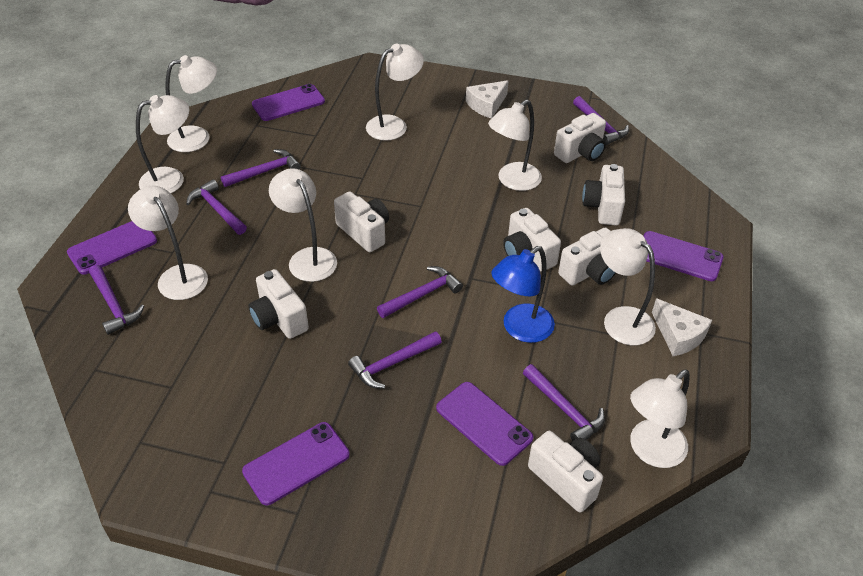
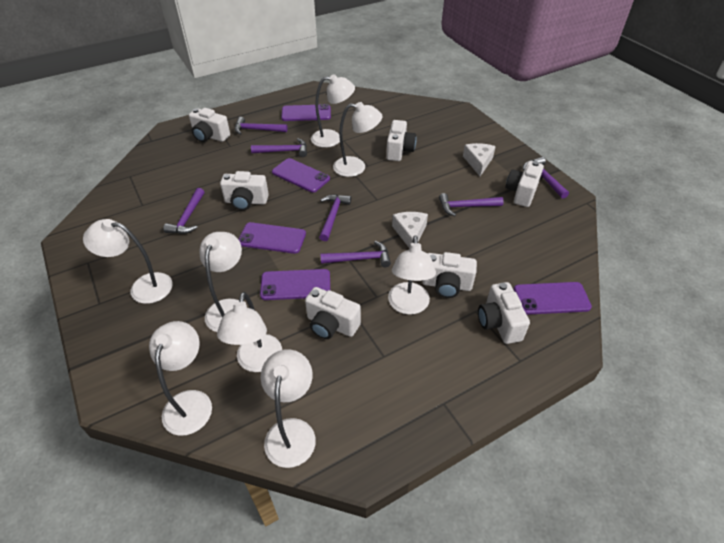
blue lamp: [491,246,555,343] = 1 -> none = 0

